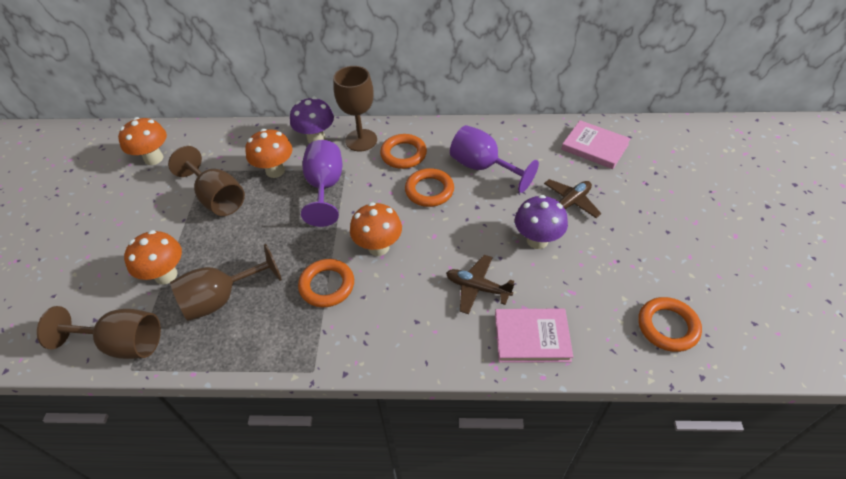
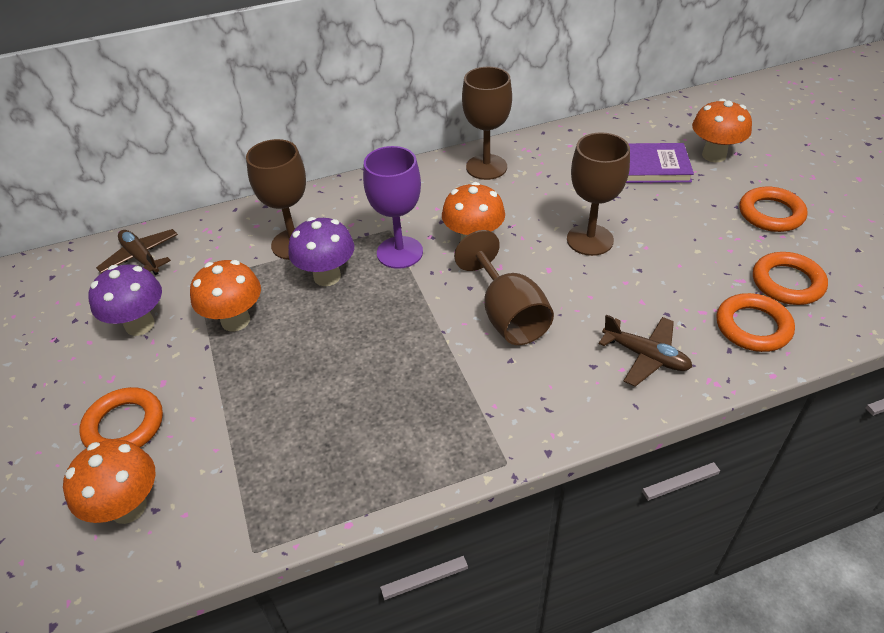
pink book: [495,308,573,363] [561,120,631,169] = 2 -> none = 0
purple book: none = 0 -> [626,143,694,183] = 1
purple goblet: [301,140,342,227] [450,125,539,193] = 2 -> [363,146,423,269] = 1

